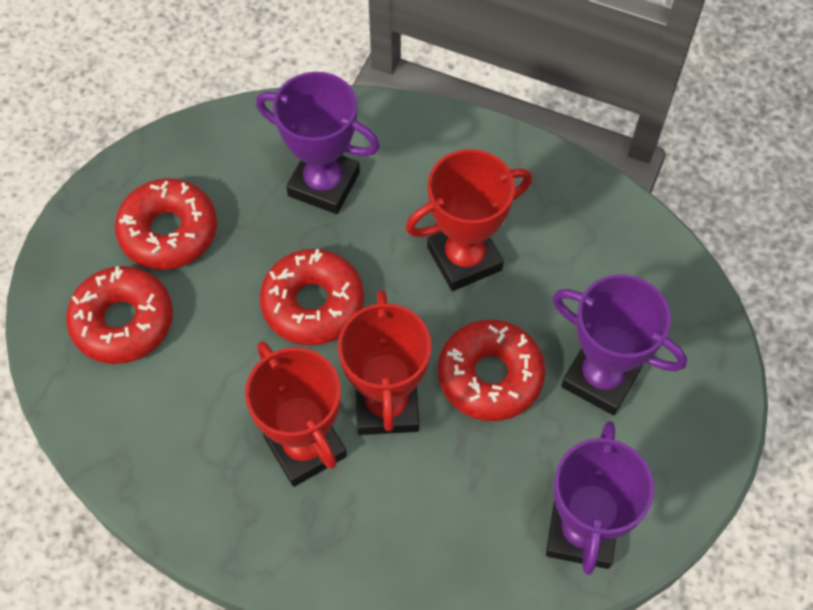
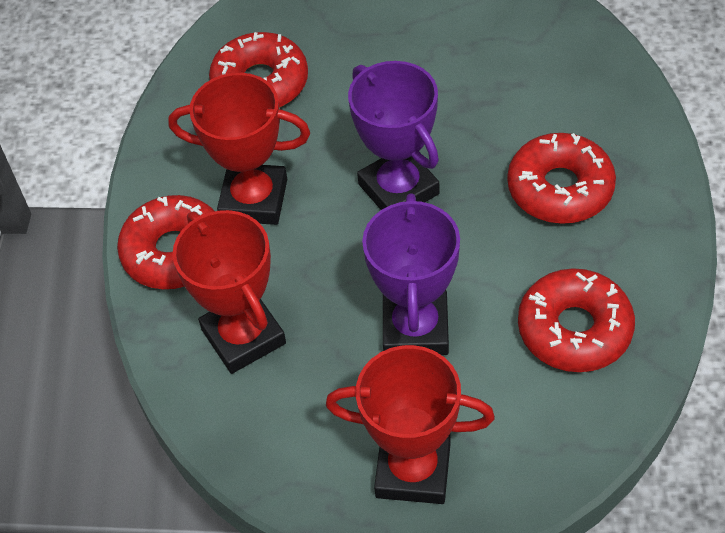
purple trophy: [256,72,380,214] [546,421,654,575] [552,275,687,415] = 3 -> [348,61,440,210] [362,193,460,355] = 2

